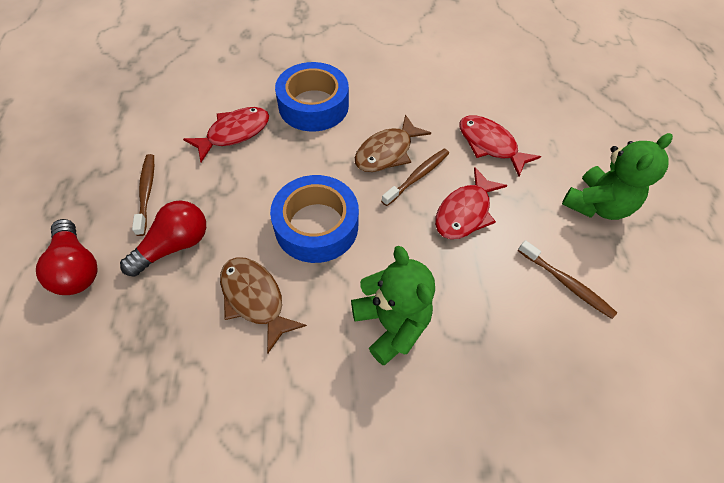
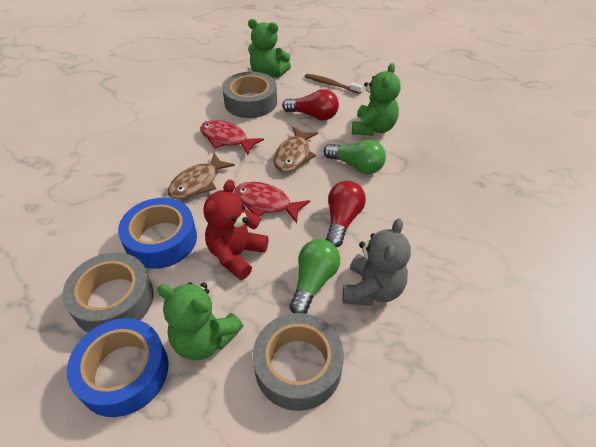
brown toothbrush: [132,154,154,236] [381,149,449,206] [518,240,617,319] = 3 -> [305,74,363,94] = 1
green light bulb: none = 0 -> [289,239,340,314] [324,140,386,174] = 2
green teddy bear: [351,246,435,365] [562,133,673,220] = 2 -> [157,282,243,360] [248,19,291,78] [352,63,401,136] = 3
grey tape: none = 0 -> [62,252,154,332] [222,72,277,118] [253,313,344,411] = 3
grey teddy bear: none = 0 -> [343,218,411,306] = 1
red fish: [183,107,269,162] [435,167,508,239] [459,115,541,177] = 3 -> [200,120,264,155] [234,182,310,223] = 2
red teddy bear: none = 0 -> [203,179,268,280] = 1

